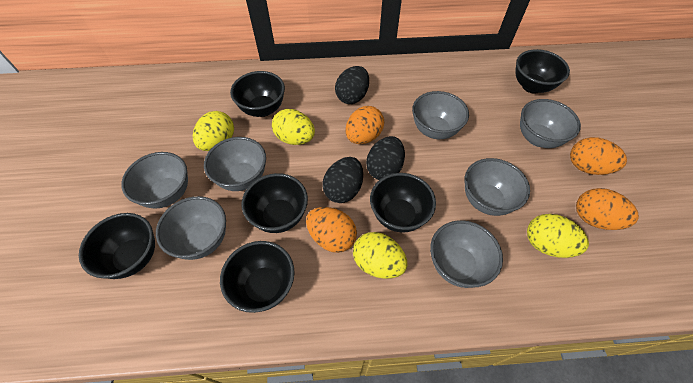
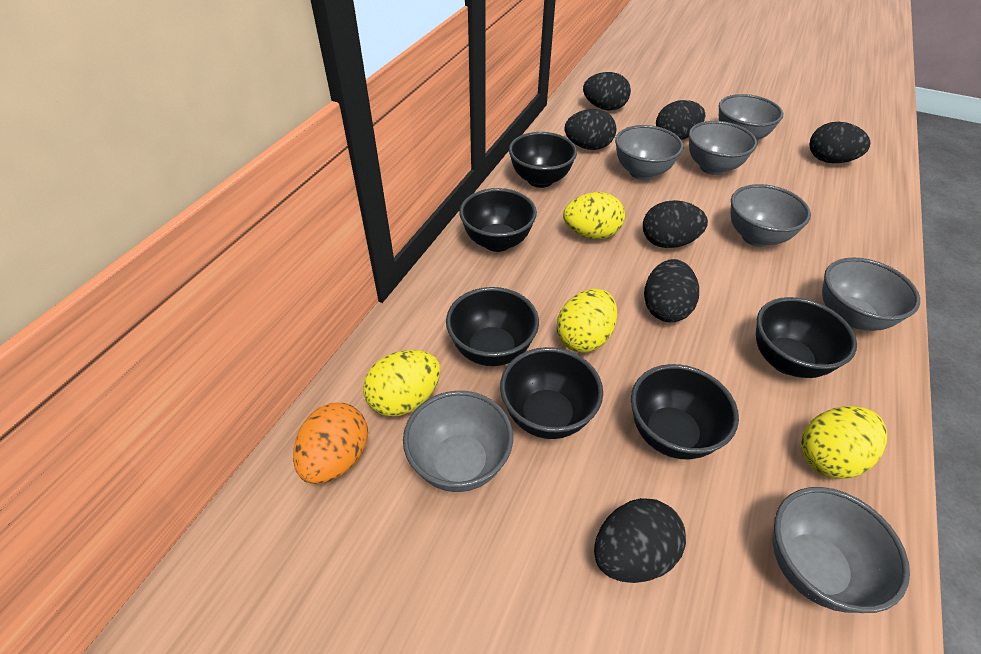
black egg: [322,157,363,203] [335,66,369,104] [366,136,405,180] = 3 -> [564,109,616,150] [583,72,631,110] [594,498,686,583] [643,200,708,248] [644,259,699,322] [656,100,705,140] [809,122,871,163] = 7
orange egg: [306,207,357,253] [345,106,384,144] [570,137,627,175] [576,188,639,230] = 4 -> [293,403,368,484] = 1

